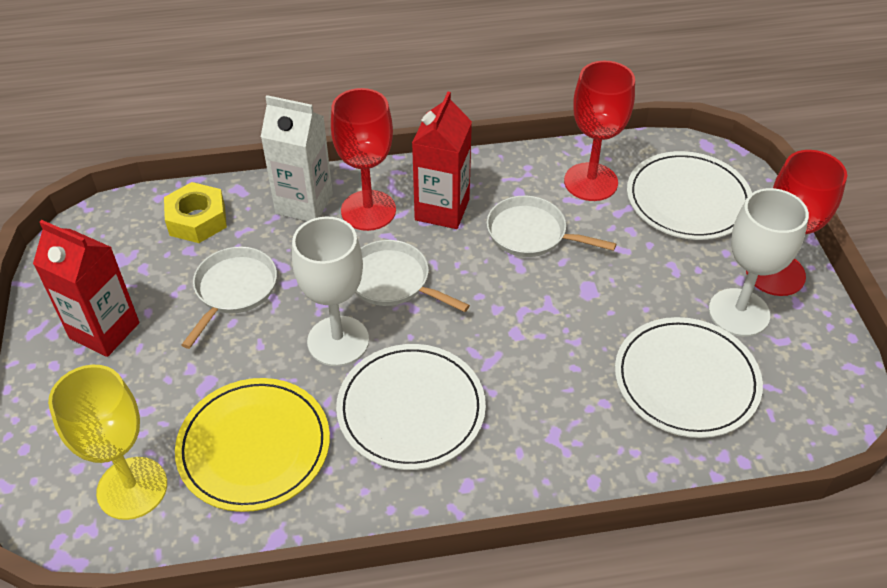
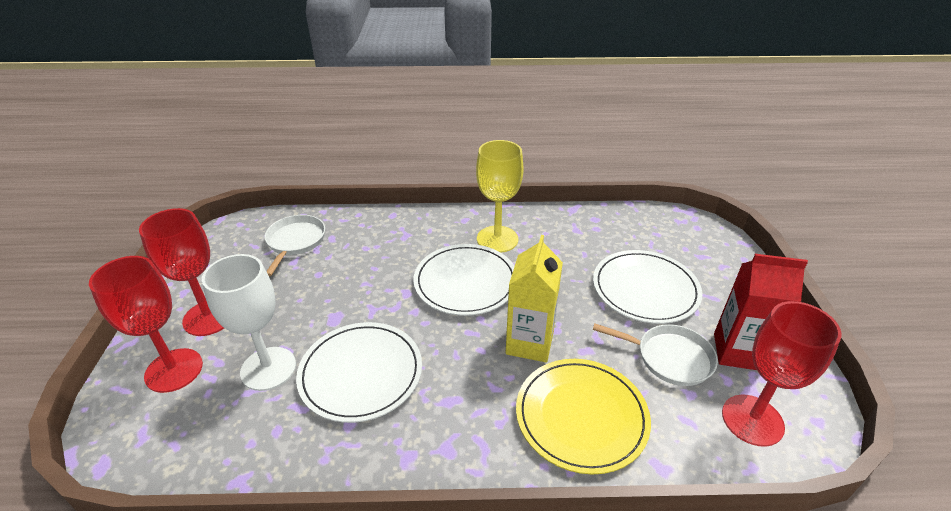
red carton: [33,220,139,357] [412,92,472,229] = 2 -> [714,254,808,370] = 1
white carton: [261,95,333,221] = 1 -> none = 0
white goblet: [292,216,369,366] [709,188,809,337] = 2 -> [202,254,296,391] = 1
white pan: [182,247,277,349] [355,240,470,312] [487,196,616,257] = 3 -> [264,215,325,277] [593,323,718,386] = 2
yellow carton: none = 0 -> [506,235,563,363] = 1
yellow nut: [164,182,227,243] = 1 -> none = 0

